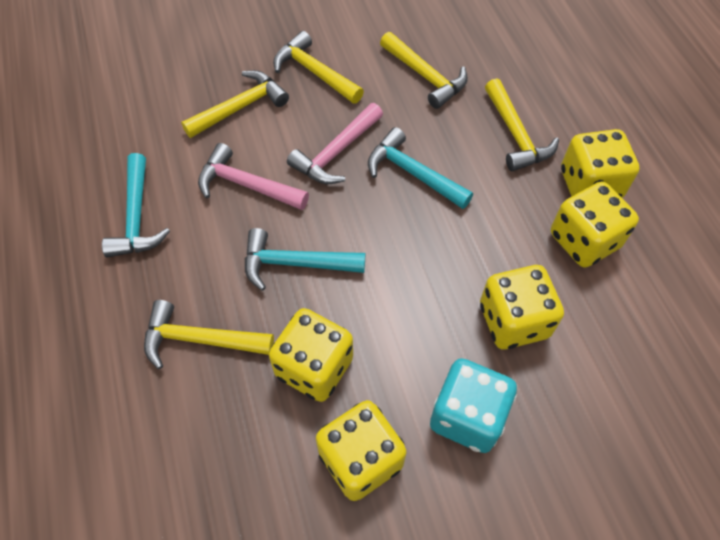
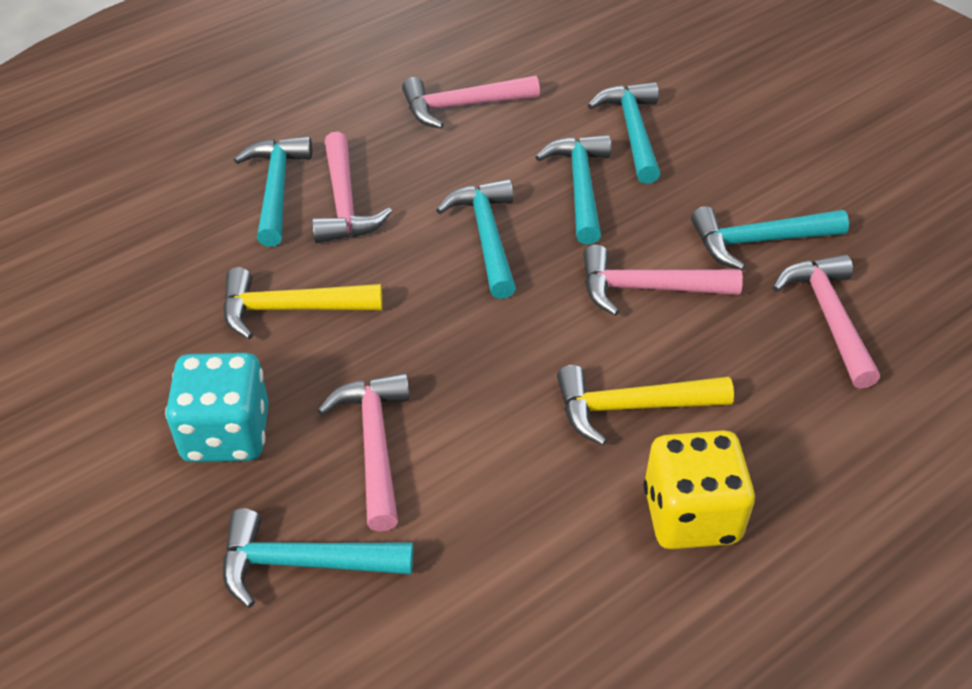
pink hammer: [198,143,309,210] [287,103,383,184] = 2 -> [312,132,392,243] [317,373,410,532] [402,76,540,129] [583,245,743,316] [773,254,880,389] = 5
turquoise hammer: [102,153,170,258] [245,228,365,291] [368,127,473,209] = 3 -> [223,508,413,608] [234,136,312,247] [436,179,516,299] [535,135,611,244] [587,82,660,184] [691,206,849,270] = 6
yellow dice: [269,308,353,402] [316,400,406,501] [480,265,564,349] [551,182,639,268] [561,129,639,198] = 5 -> [644,430,755,550] = 1
yellow hammer: [144,300,274,369] [181,70,289,138] [273,31,364,104] [380,32,468,109] [485,78,559,171] = 5 -> [223,267,382,340] [557,365,734,446] = 2

